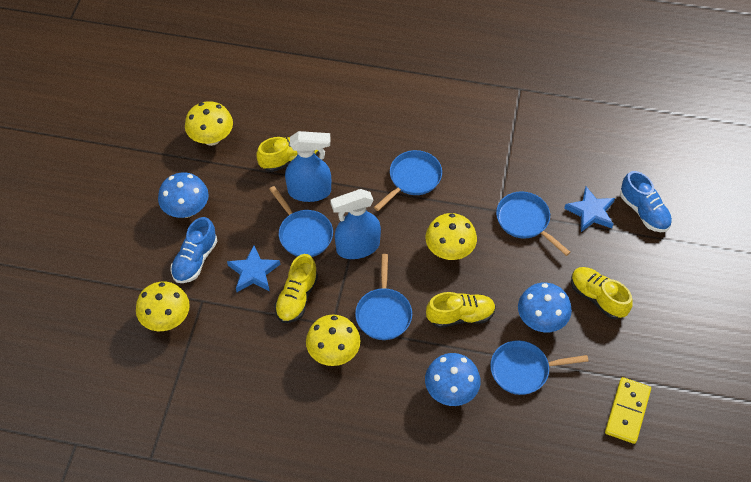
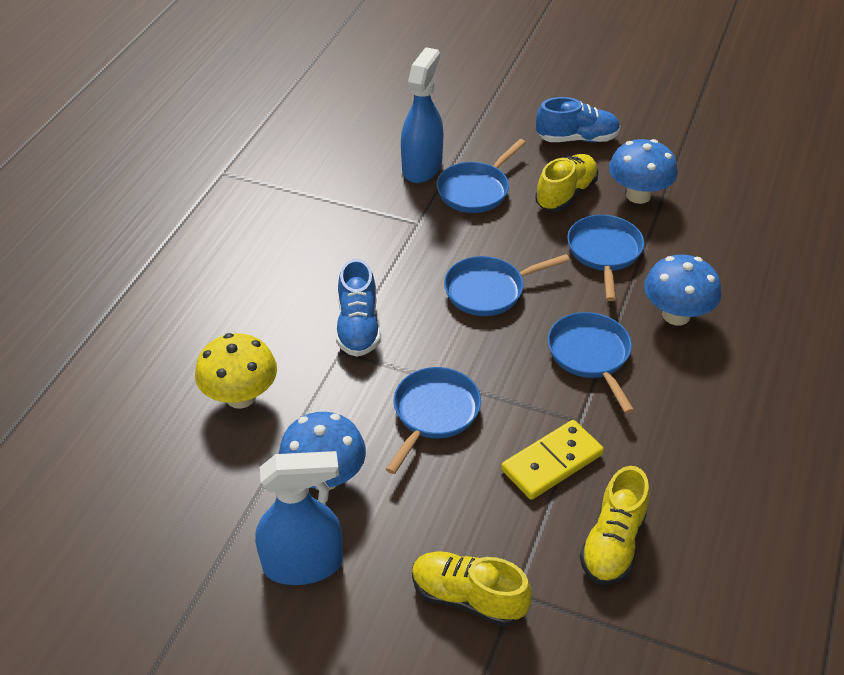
blue star: [227,245,280,292] [564,187,615,232] = 2 -> none = 0
yellow mushroom: [136,282,190,331] [185,101,233,146] [306,315,360,366] [426,213,477,260] = 4 -> [195,333,277,409] = 1
yellow shoe: [256,137,319,172] [274,254,318,323] [426,292,496,328] [571,267,633,319] = 4 -> [412,551,532,627] [535,154,598,211] [580,466,650,585] = 3

